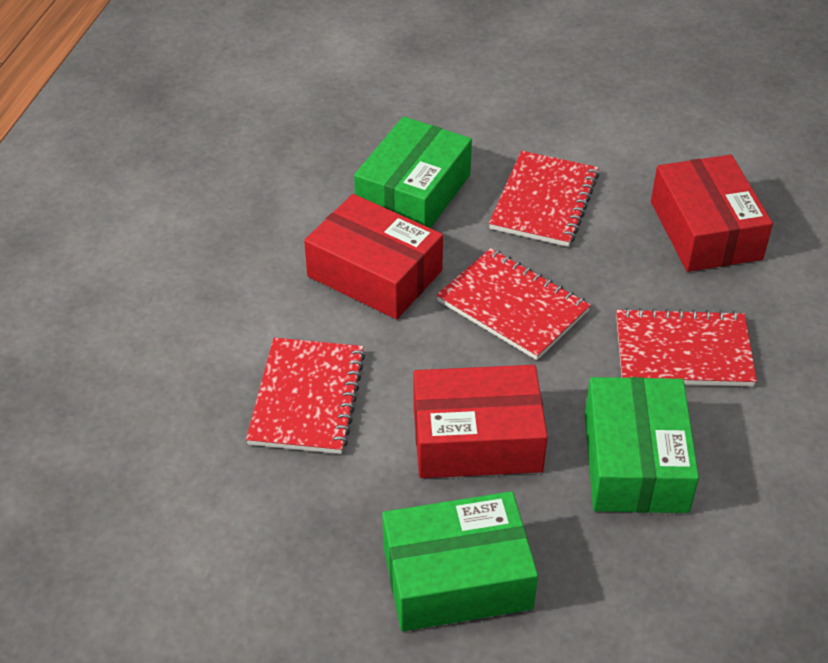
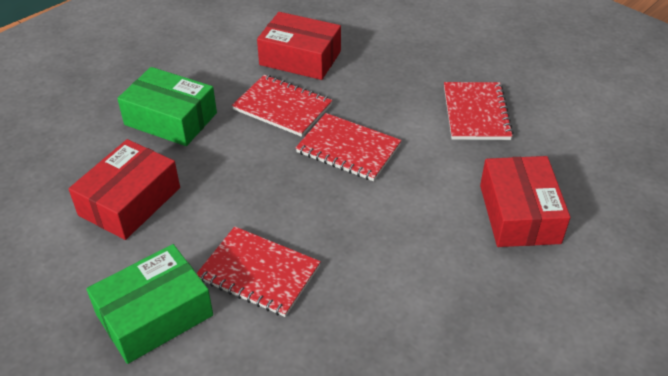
green box: [354,116,472,228] [382,491,538,632] [585,377,699,513] = 3 -> [86,244,213,364] [117,67,217,146] = 2

